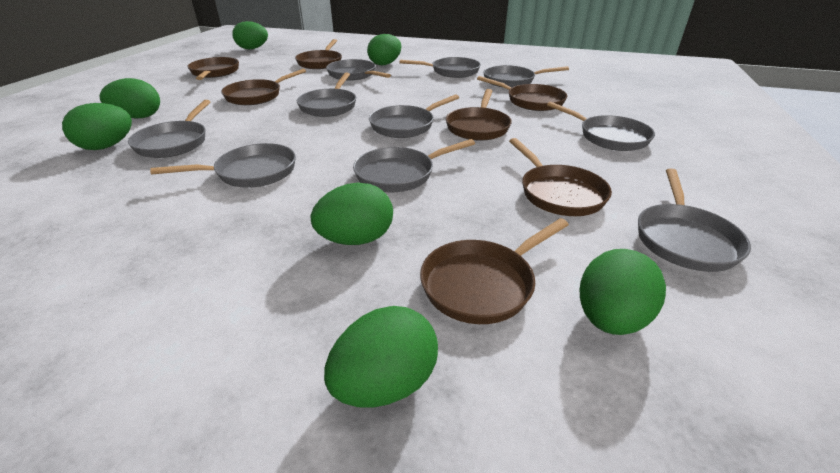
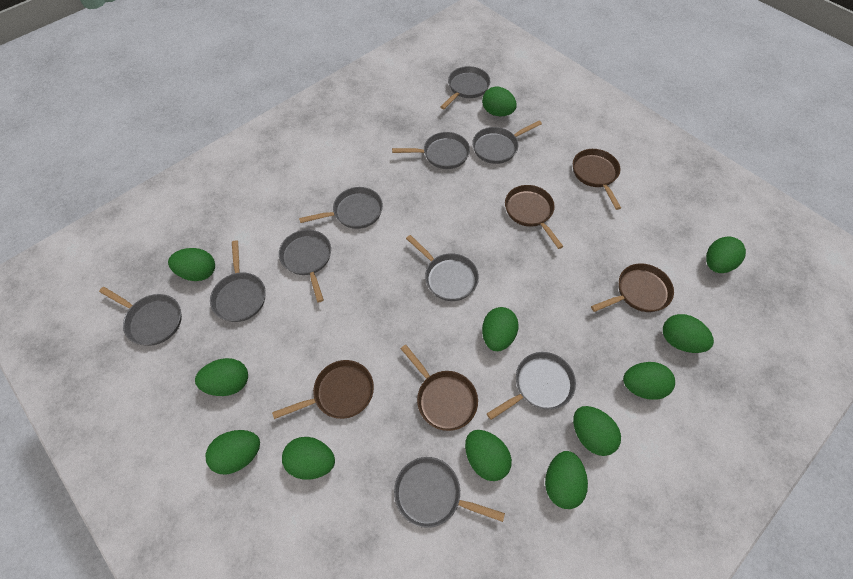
brown pan: [188,57,239,80] [221,69,306,105] [295,39,342,69] [420,218,569,324] [446,89,512,140] [477,76,567,111] [509,138,612,216] = 7 -> [272,360,374,419] [401,344,478,431] [505,185,564,249] [573,149,621,210] [591,263,674,312] = 5
green egg: [62,103,132,150] [100,78,160,118] [232,21,268,50] [311,183,393,245] [324,306,438,408] [367,34,401,65] [580,249,666,335] = 7 -> [168,248,215,281] [195,358,248,396] [206,430,260,475] [282,437,335,480] [465,430,512,481] [482,86,517,116] [482,307,519,351] [545,451,588,509] [573,406,621,456] [623,362,675,400] [663,314,714,353] [706,237,746,273] = 12

